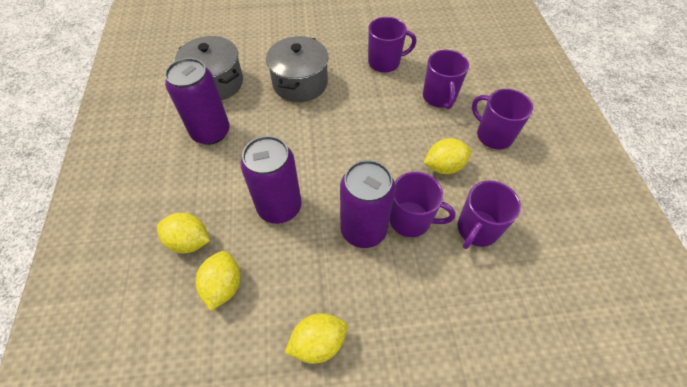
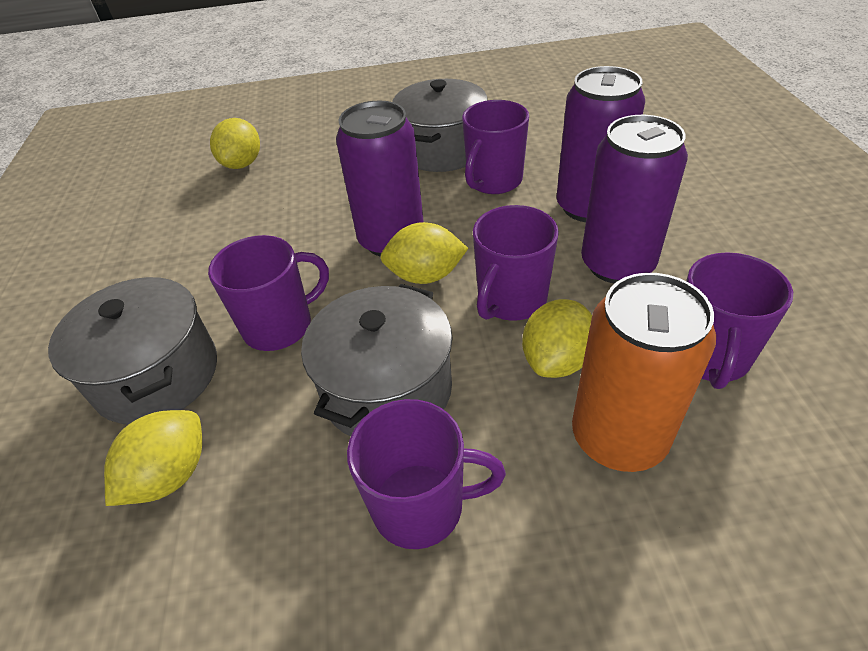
grey pot: [175,36,243,100] [266,36,329,102] = 2 -> [48,277,217,425] [301,284,453,436] [392,79,488,172] = 3
orange can: none = 0 -> [572,273,716,472] = 1

